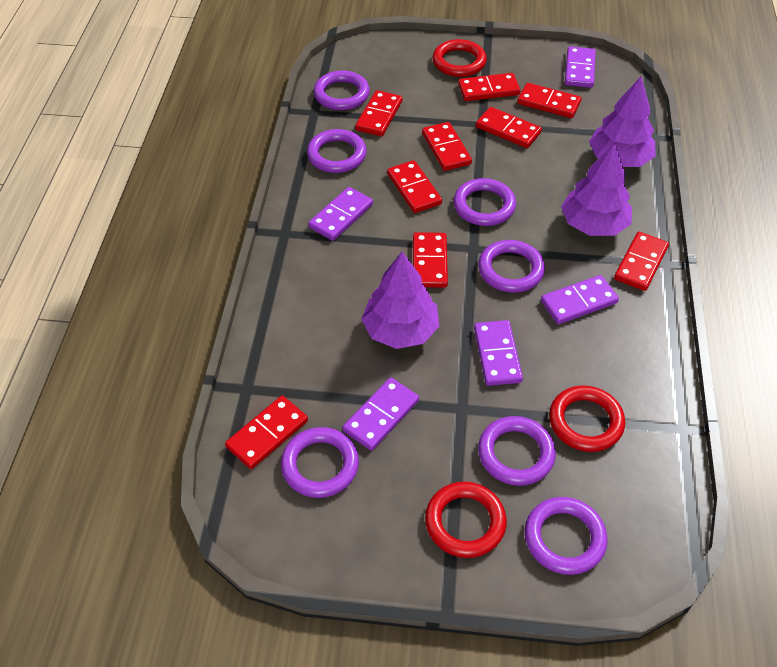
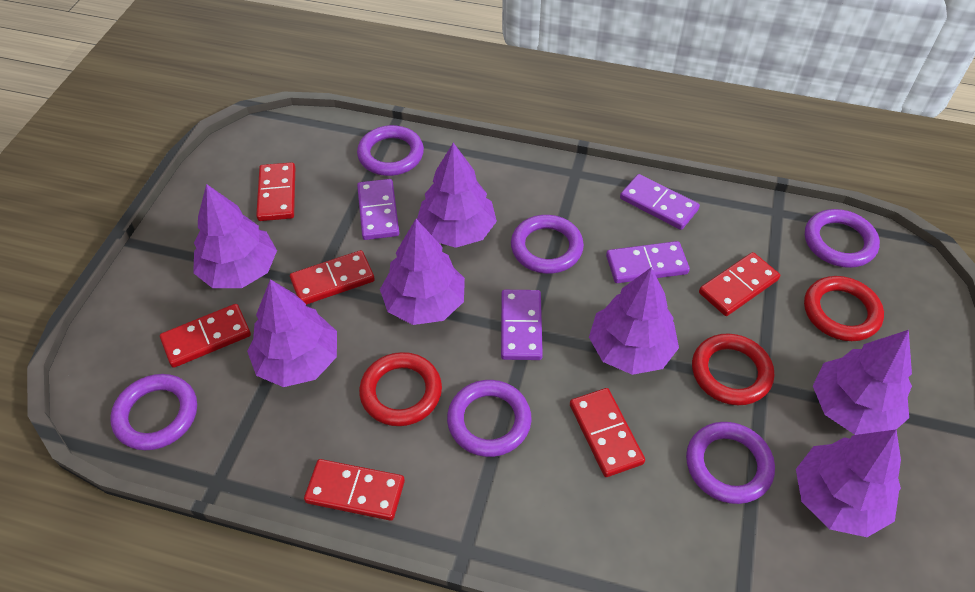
purple domino: [308,187,373,241] [343,378,419,451] [474,320,523,386] [541,275,619,324] [565,46,596,88] = 5 -> [357,179,399,240] [501,290,543,360] [606,241,690,283] [620,174,700,230] = 4
purple ring: [281,427,359,498] [307,129,367,173] [314,71,370,110] [453,178,516,226] [478,240,545,293] [478,416,556,486] [525,497,608,575] = 7 -> [110,374,197,450] [357,125,424,176] [447,380,532,457] [511,215,584,274] [686,422,775,504] [805,209,880,268] = 6
purple tree: [361,251,439,349] [561,143,632,236] [589,77,656,167] = 3 -> [193,184,277,288] [247,279,337,387] [380,219,465,325] [417,143,497,248] [589,267,679,375] [796,430,901,537] [813,330,912,435] = 7
red domino: [225,396,308,469] [355,90,402,136] [387,160,442,213] [413,232,448,288] [422,122,472,171] [458,73,520,101] [476,107,542,148] [517,83,581,118] [614,232,669,291] = 9 -> [160,304,251,368] [256,162,295,221] [290,250,375,305] [304,459,405,521] [570,388,645,477] [699,252,780,316] = 6

